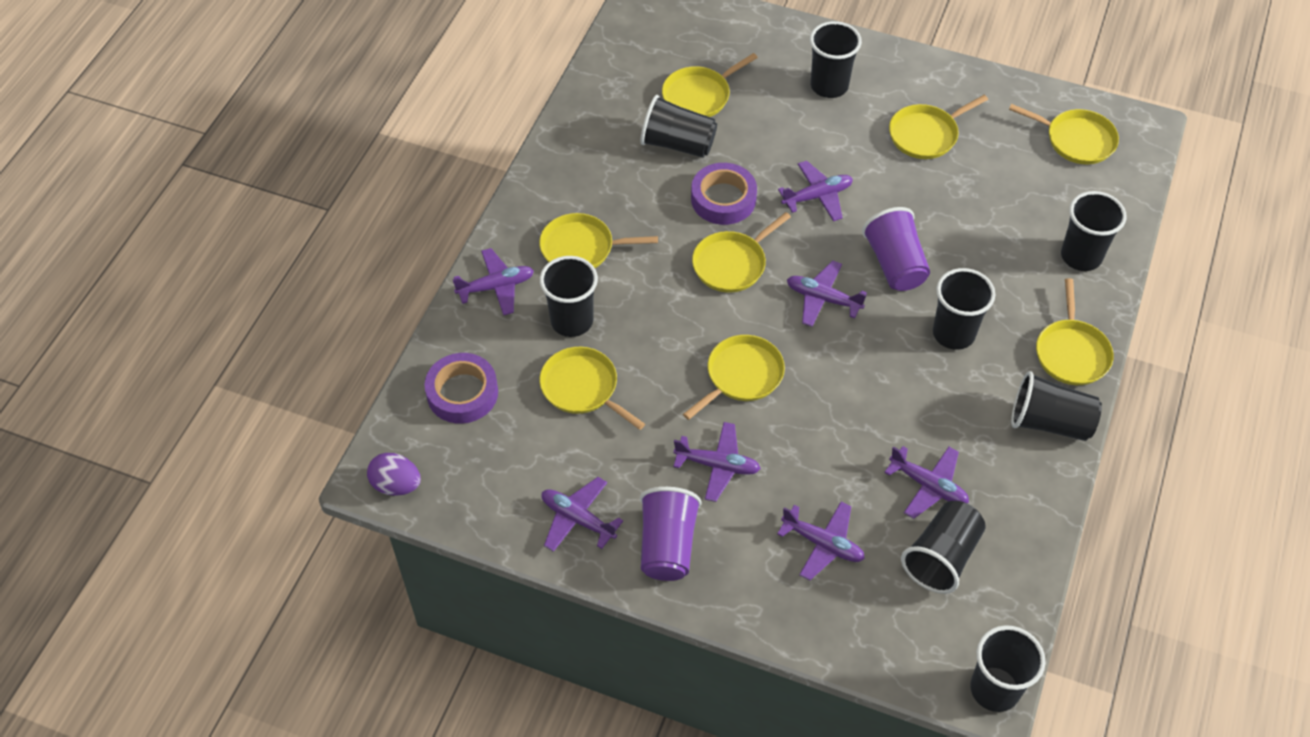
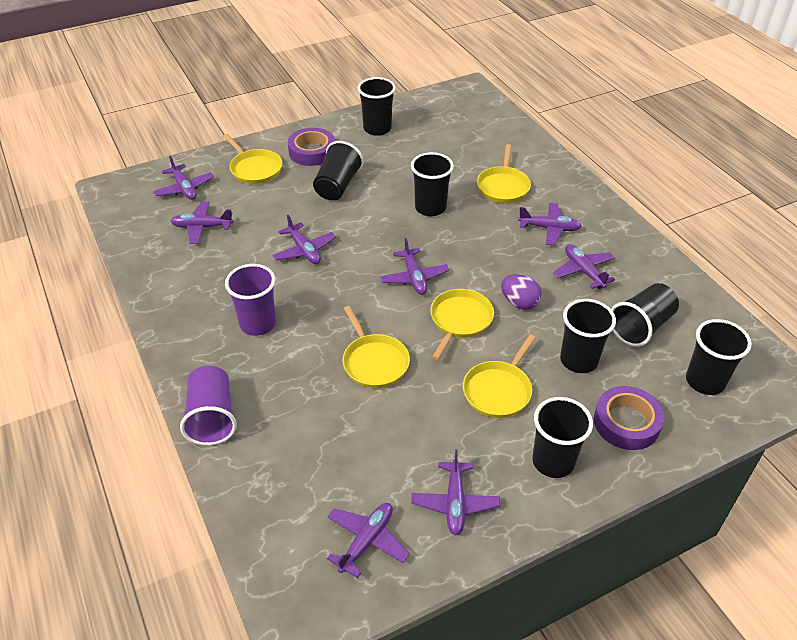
black cup: [540,256,598,337] [640,95,717,158] [810,21,862,98] [901,501,986,594] [933,268,995,350] [970,625,1045,712] [1011,371,1102,441] [1061,191,1127,271] = 8 -> [313,141,364,200] [357,77,396,136] [411,152,454,216] [532,397,593,478] [560,299,616,373] [611,283,679,347] [686,319,752,395] = 7
purple plane: [452,248,534,316] [542,477,623,552] [673,422,761,502] [777,502,865,581] [778,161,853,221] [787,260,867,327] [884,446,969,519] = 7 -> [153,156,214,200] [171,201,234,244] [272,215,336,264] [327,503,409,578] [380,238,449,295] [411,449,500,535] [518,203,581,245] [553,244,615,289] = 8
yellow pan: [539,213,658,268] [540,347,645,430] [662,53,758,117] [683,335,785,420] [692,212,791,293] [889,95,988,159] [1009,104,1119,164] [1036,278,1114,385] = 8 -> [223,134,282,184] [342,306,410,388] [430,289,494,360] [463,334,536,418] [477,144,531,203] = 5

